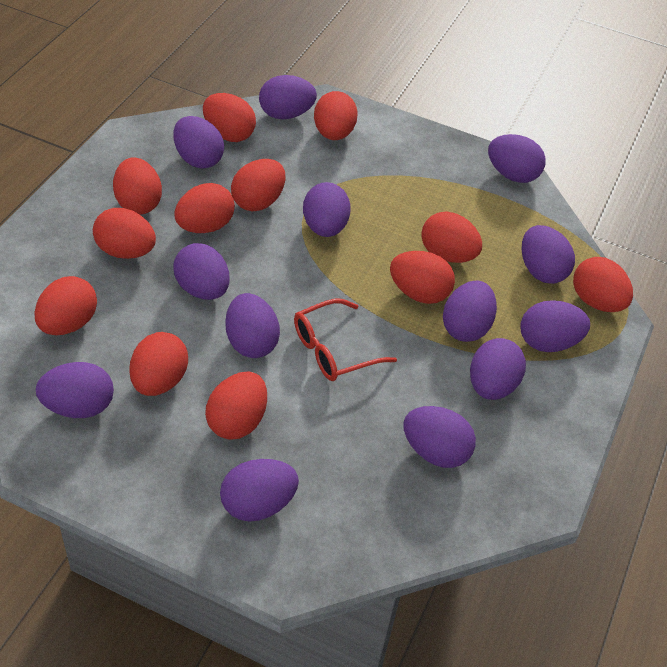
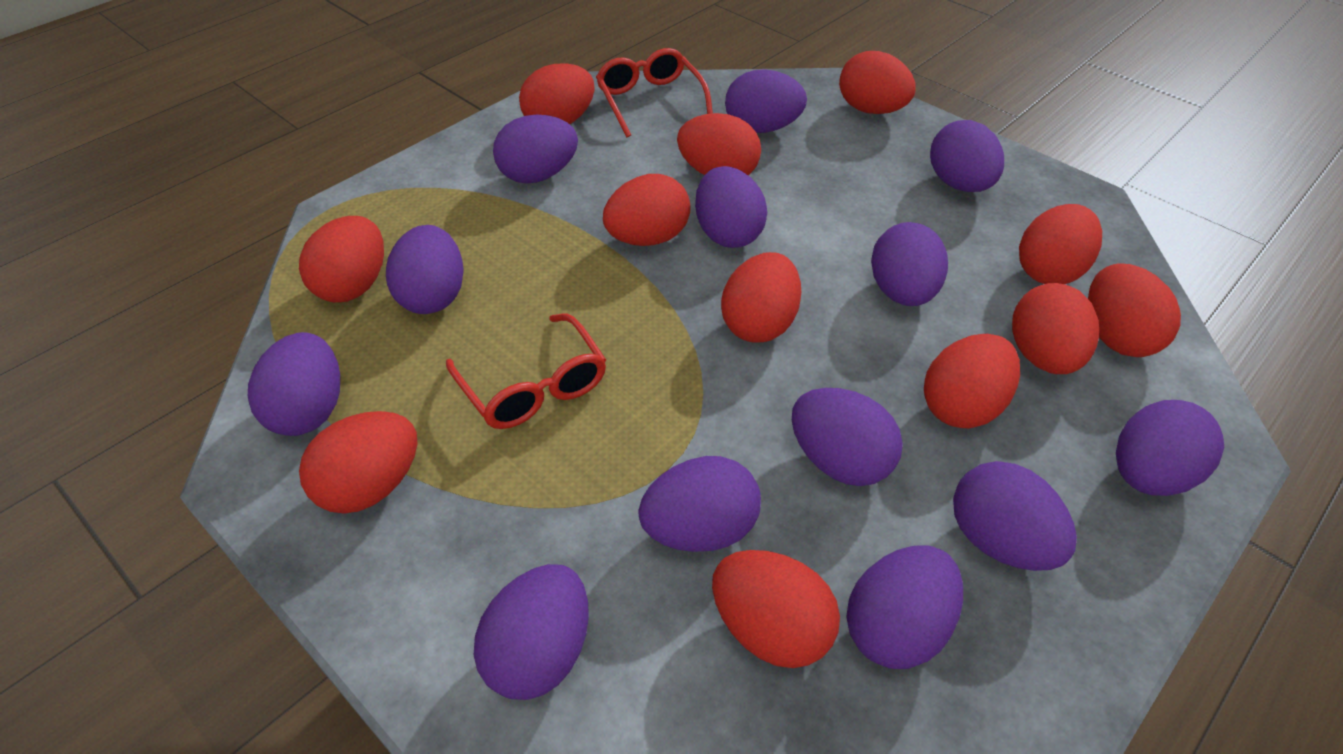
red glasses: [294,299,397,381] = 1 -> [446,313,606,429] [596,48,713,137] = 2

